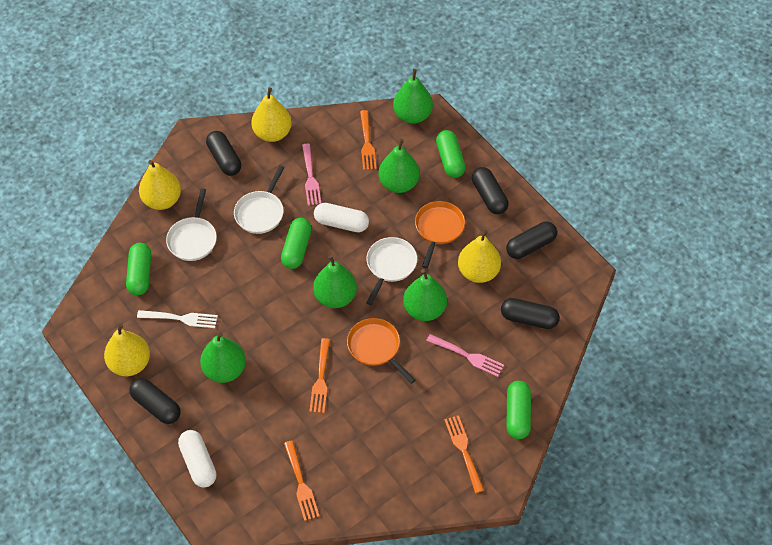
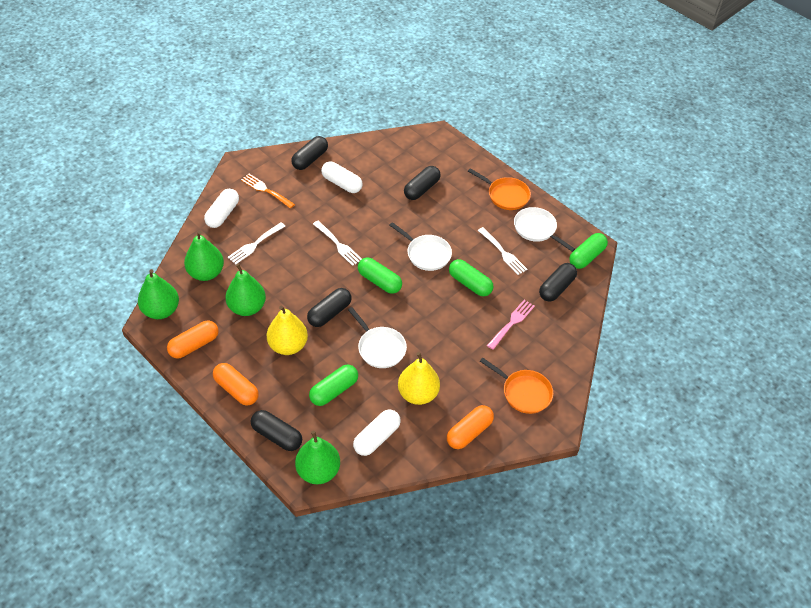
green pear: [200,332,246,383] [313,255,357,308] [379,139,420,193] [393,69,433,124] [403,269,447,321] = 5 -> [138,269,179,319] [184,231,224,281] [225,263,266,316] [295,431,340,484] = 4
orange capsule: none = 0 -> [167,321,219,358] [213,363,259,406] [447,405,494,449] = 3
orange fork: [284,440,319,521] [309,338,330,413] [360,110,377,170] [444,415,484,493] = 4 -> [241,174,295,208] = 1
pink fork: [302,144,321,206] [426,334,504,377] = 2 -> [487,300,535,350] = 1
white capsule: [178,430,216,488] [314,203,369,232] = 2 -> [204,189,239,228] [321,162,363,193] [353,409,401,456] = 3
white fork: [137,310,218,328] = 1 -> [228,222,285,264] [313,221,362,266] [478,227,527,275] = 3
yellow pear: [104,324,150,376] [139,160,181,210] [251,87,292,142] [458,230,501,283] = 4 -> [267,306,308,355] [398,352,440,405] = 2

